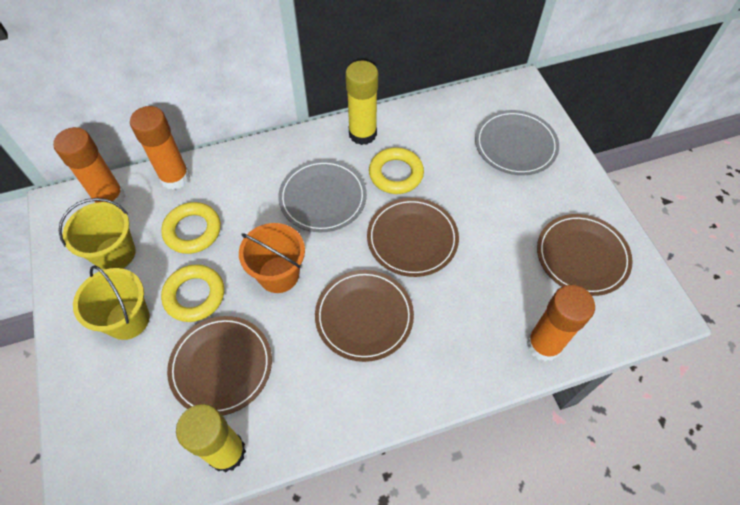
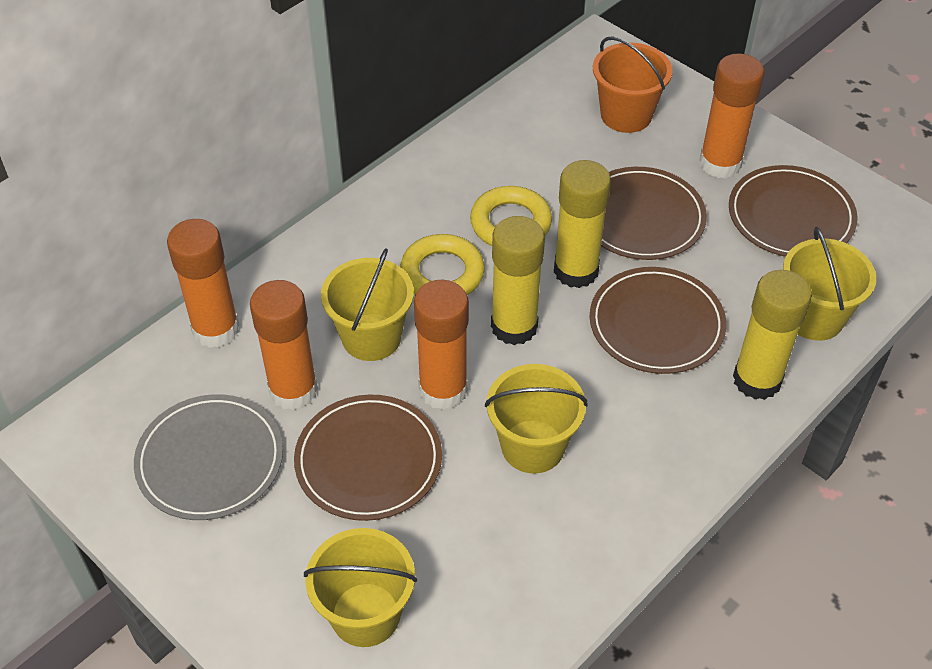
grey plate: [278,159,367,232] [475,110,559,175] = 2 -> [134,394,283,520] = 1
orange glue stick: [53,127,125,205] [130,106,190,190] [526,285,595,361] = 3 -> [167,219,239,348] [250,280,318,410] [414,280,469,410] [699,53,764,179] = 4
yellow bucket: [59,198,136,270] [73,265,150,340] = 2 -> [304,528,417,647] [321,248,414,361] [485,364,588,474] [783,227,876,341] = 4
yellow glue stick: [176,404,246,472] [345,61,378,145] = 2 -> [491,216,545,345] [554,160,611,288] [733,270,812,400] = 3
yellow ring: [161,202,221,254] [161,264,224,322] [369,148,424,194] = 3 -> [400,234,485,295] [470,186,552,246] = 2

